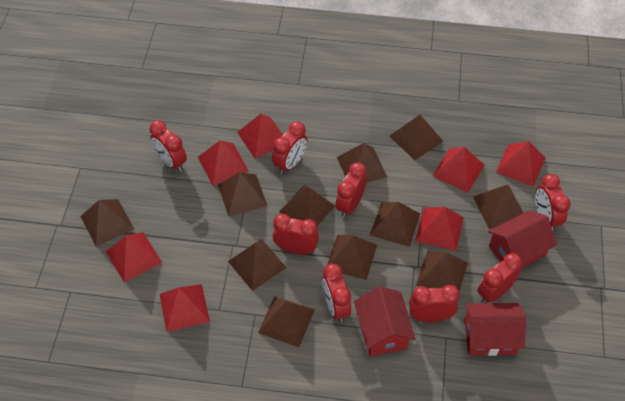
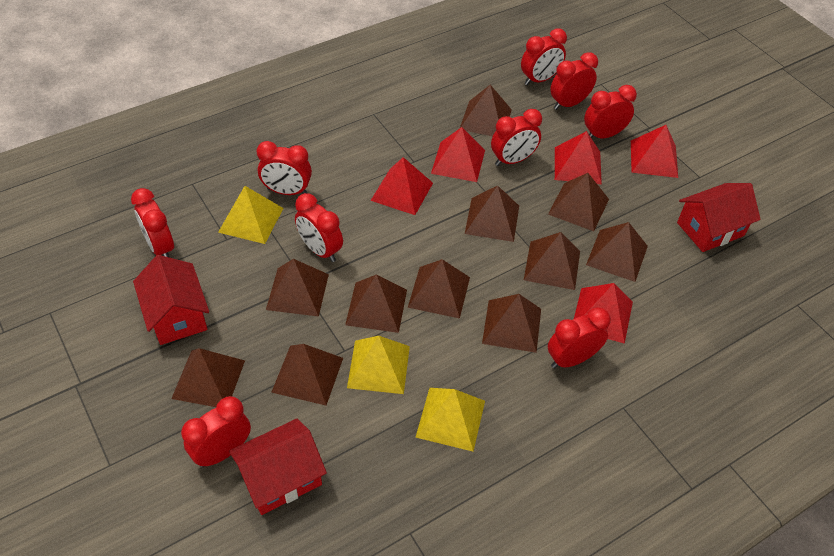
red clock: [149,120,187,172] [272,121,307,174] [273,214,319,255] [322,264,351,322] [335,162,367,218] [409,285,460,322] [478,253,522,303] [535,174,570,231] = 8 -> [131,188,174,258] [181,396,251,467] [256,141,312,195] [295,193,343,262] [491,109,542,166] [521,28,567,85] [548,307,611,368] [550,52,598,110] [584,85,637,138] = 9
red pyramid: [106,232,162,283] [159,284,210,332] [198,141,249,186] [237,114,283,159] [415,207,464,251] [432,147,485,193] [496,141,545,187] = 7 -> [370,157,433,215] [431,127,485,182] [555,131,602,184] [574,283,633,344] [631,125,678,178] = 5
yellow pyramid: none = 0 -> [218,186,283,244] [347,336,410,394] [416,388,485,452] = 3

